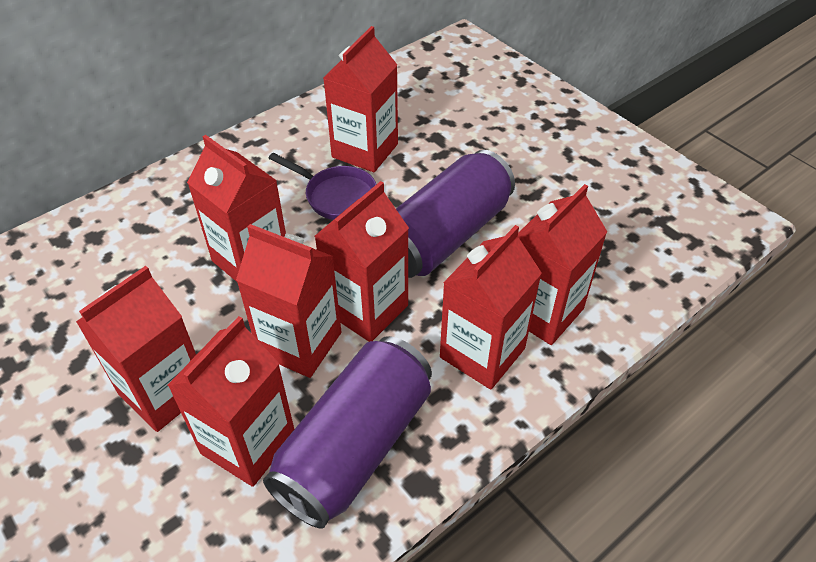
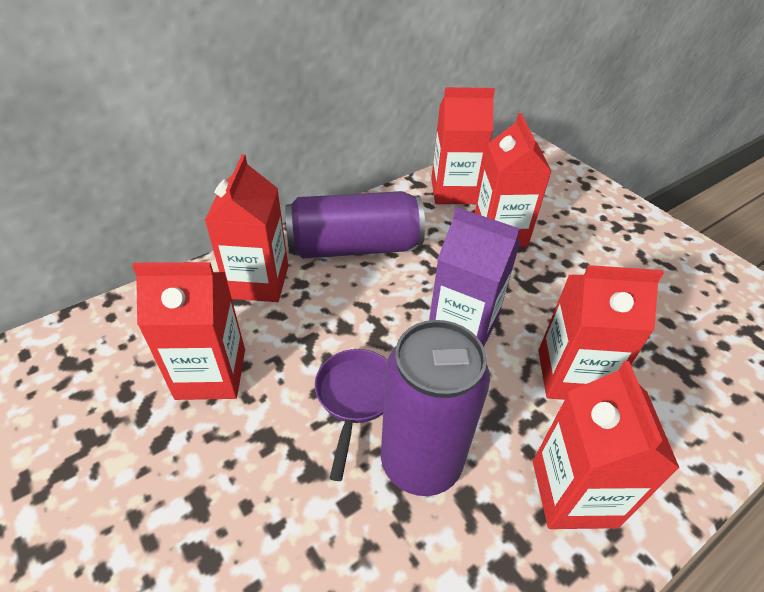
purple carton: none = 0 -> [429,207,520,347] = 1
red carton: [76,266,196,432] [167,316,294,487] [187,135,286,282] [236,224,341,378] [315,181,409,342] [324,26,398,172] [440,225,542,390] [518,184,607,345] = 8 -> [132,262,245,400] [205,154,288,302] [431,87,495,204] [475,113,552,247] [533,361,679,529] [538,265,664,400] = 6

